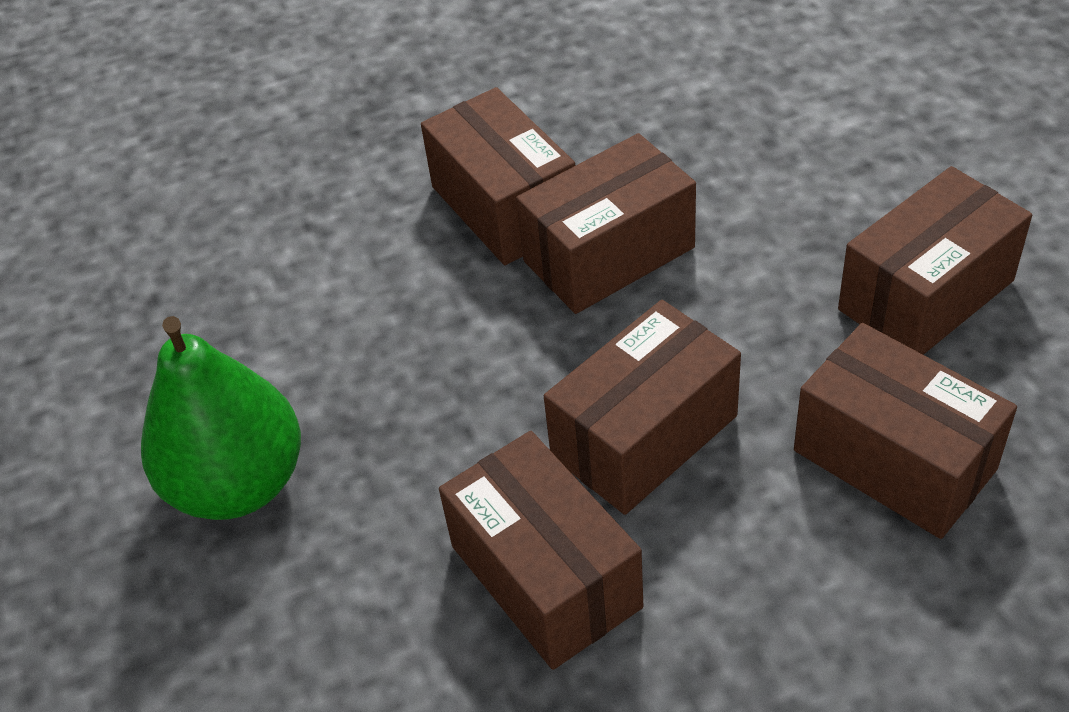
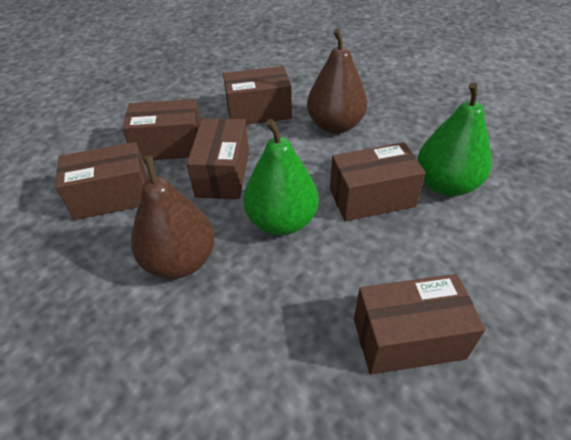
brown pear: none = 0 -> [131,155,215,279] [307,29,367,134] = 2
green pear: [141,316,301,520] = 1 -> [243,119,319,235] [417,82,492,196] = 2

